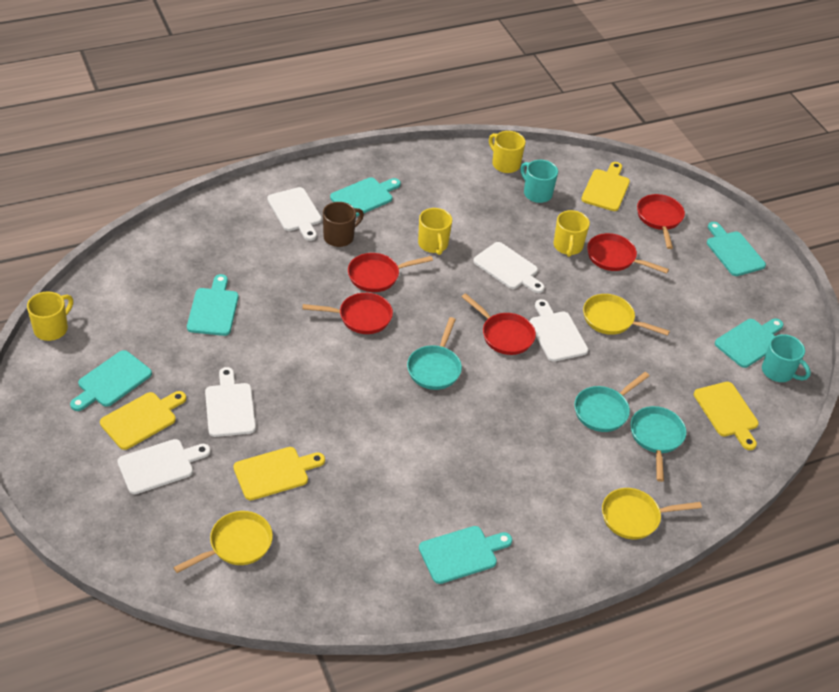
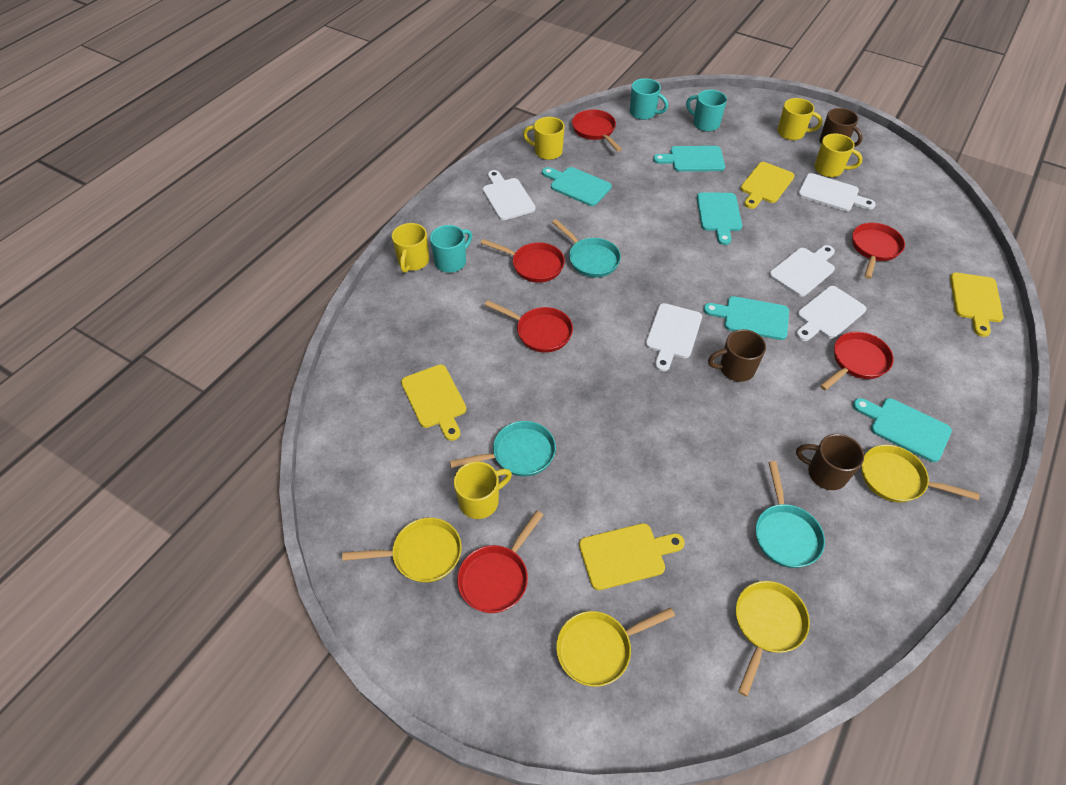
brown mug: [323,202,364,247] = 1 -> [708,329,766,382] [796,434,864,490] [820,108,863,147] = 3
red pan: [302,293,393,334] [348,253,433,292] [462,293,536,355] [587,233,669,274] [637,194,685,249] = 5 -> [457,511,543,613] [481,239,565,283] [485,300,573,353] [572,110,622,152] [820,332,894,390] [852,223,905,279] = 6
turquoise cutting board: [70,350,152,411] [187,274,239,336] [330,177,401,217] [419,526,512,584] [707,222,766,276] [715,318,784,368] = 6 -> [542,167,612,206] [653,146,725,172] [697,192,742,245] [704,296,789,340] [853,398,952,462] = 5
turquoise mug: [520,160,558,203] [762,334,811,382] = 2 -> [430,225,472,273] [630,78,668,120] [686,90,727,132] = 3
yellow mug: [27,291,73,341] [418,208,452,255] [489,131,525,173] [553,210,590,257] = 4 -> [392,223,429,273] [454,461,512,519] [523,117,565,160] [777,98,822,140] [814,133,862,177] = 5
yellow pan: [173,511,273,573] [583,294,670,336] [602,488,702,539] = 3 -> [342,518,462,583] [556,608,675,687] [736,581,810,697] [861,445,980,502] = 4

